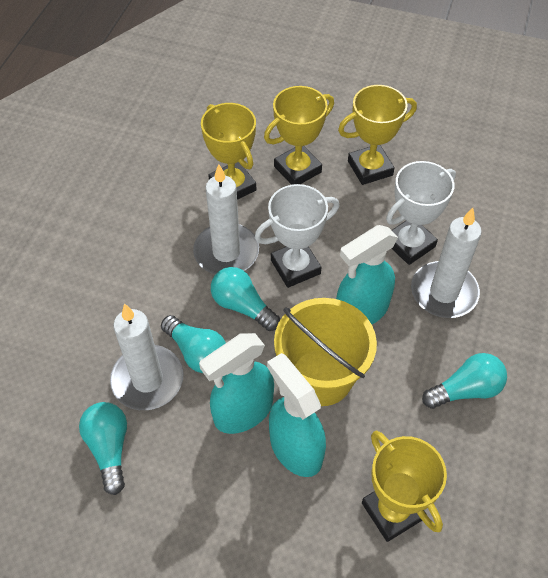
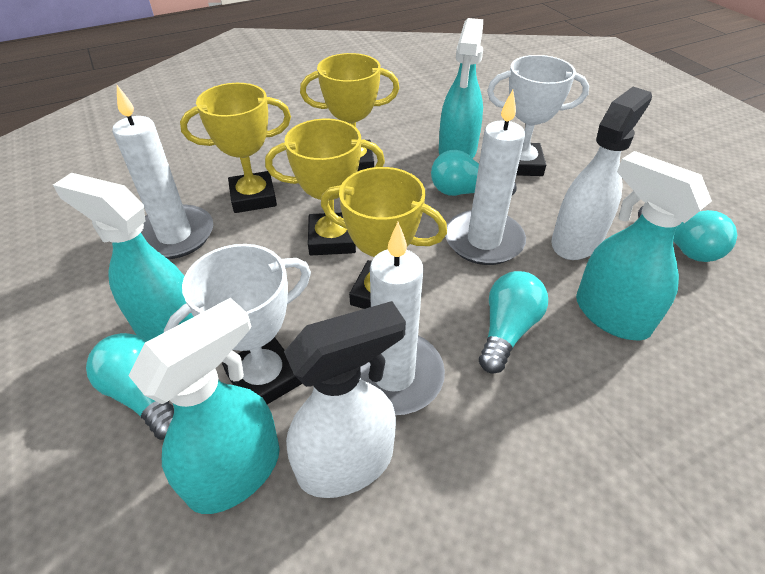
turquoise spray bottle: [199,333,274,434] [267,353,326,477] [336,225,398,324] = 3 -> [53,173,194,341] [129,298,280,514] [439,18,483,159] [576,151,712,341] = 4
white spray bottle: none = 0 -> [284,301,406,498] [551,87,652,260] = 2
yellow bucket: [274,298,377,406] = 1 -> none = 0

